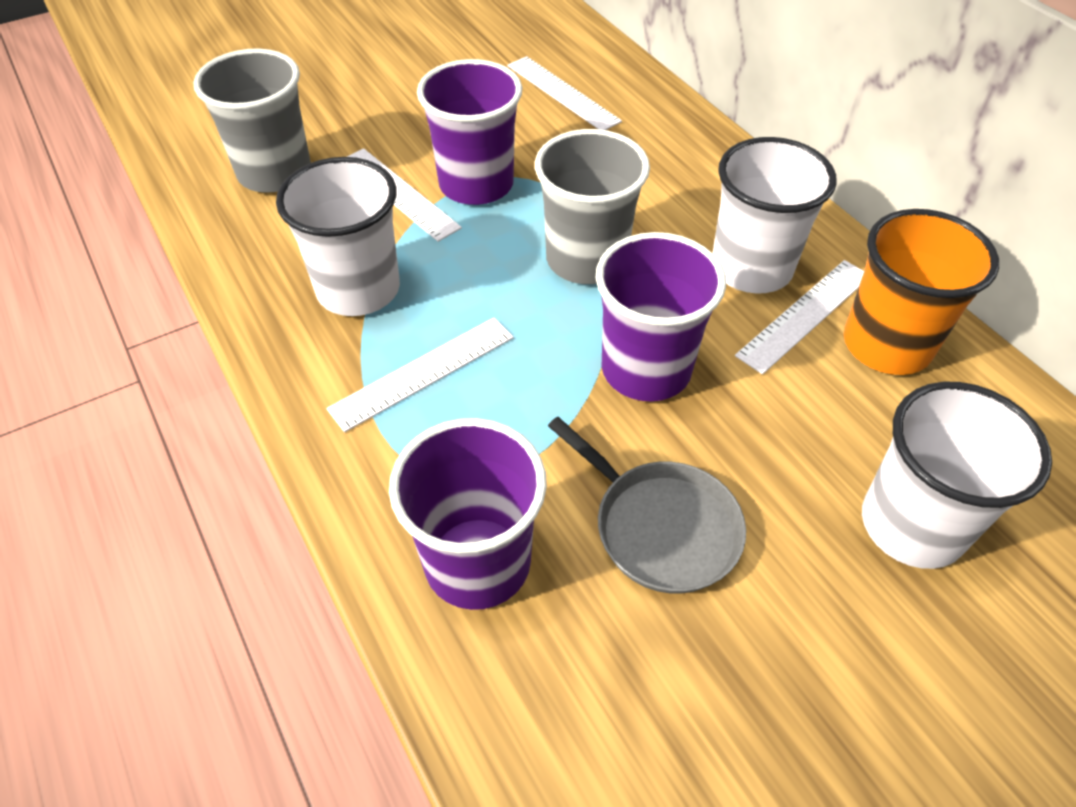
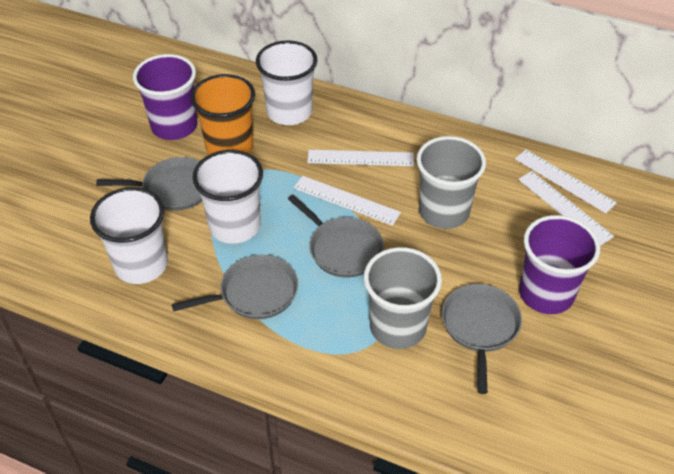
grey pan: [548,417,746,594] = 1 -> [96,157,202,211] [172,255,298,319] [288,195,384,278] [442,284,522,394] = 4
purple cup: [389,418,547,610] [417,59,522,205] [596,232,726,402] = 3 -> [133,54,197,140] [519,215,600,314] = 2

